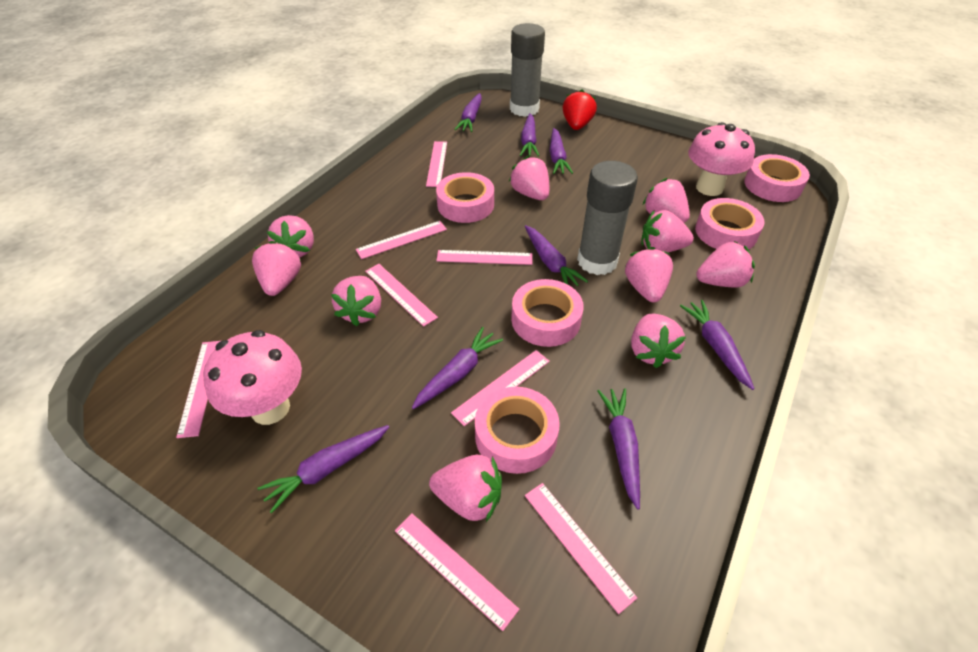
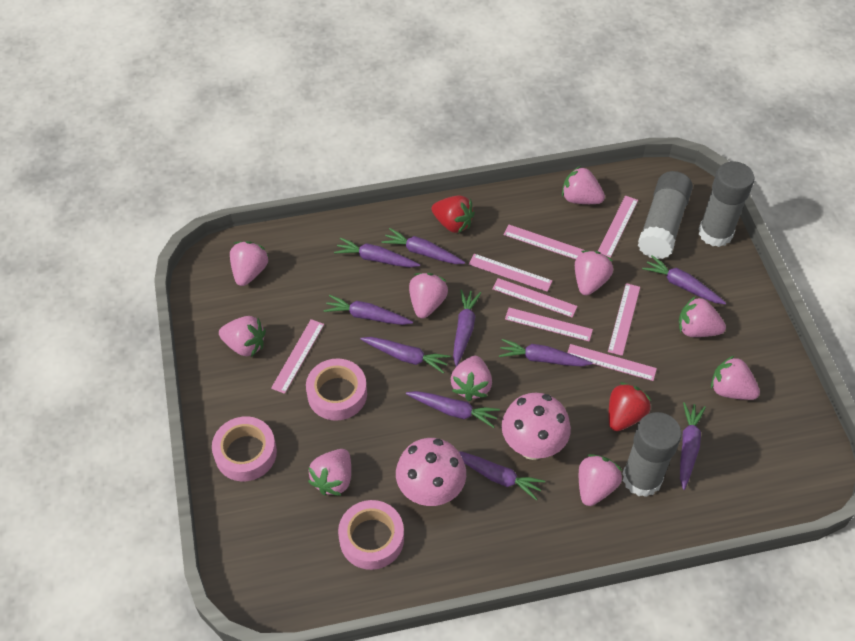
grey glue stick: [510,23,545,117] [577,161,638,275] = 2 -> [622,412,682,497] [638,171,693,259] [699,161,754,247] = 3
pink tape: [436,172,494,223] [475,387,560,474] [511,279,584,347] [695,198,765,250] [744,154,810,202] = 5 -> [212,416,277,481] [306,358,367,421] [338,500,404,570] = 3
purple carrot: [257,425,389,514] [412,327,503,409] [454,93,482,132] [520,113,539,157] [525,225,588,286] [549,128,573,174] [597,388,640,510] [680,300,755,390] = 8 -> [323,295,413,325] [334,238,420,268] [360,337,451,374] [382,228,465,264] [406,391,500,428] [453,289,481,367] [458,451,545,500] [499,339,592,367] [642,255,726,304] [680,402,706,490] = 10
red strawberry: [562,90,597,130] = 1 -> [432,196,475,233] [609,382,651,431] = 2

